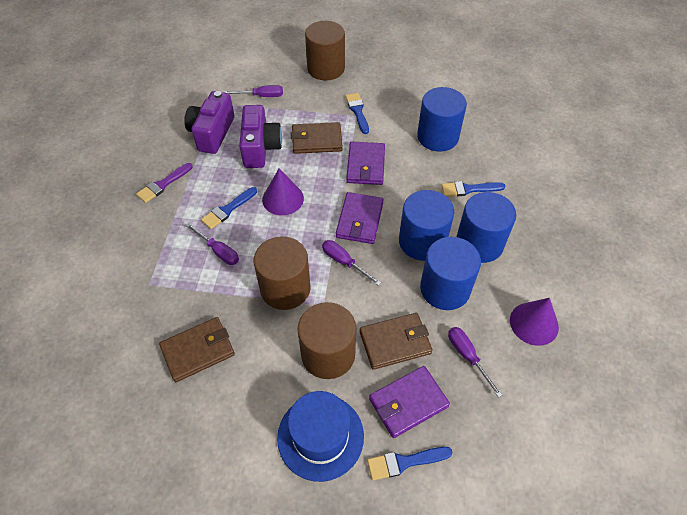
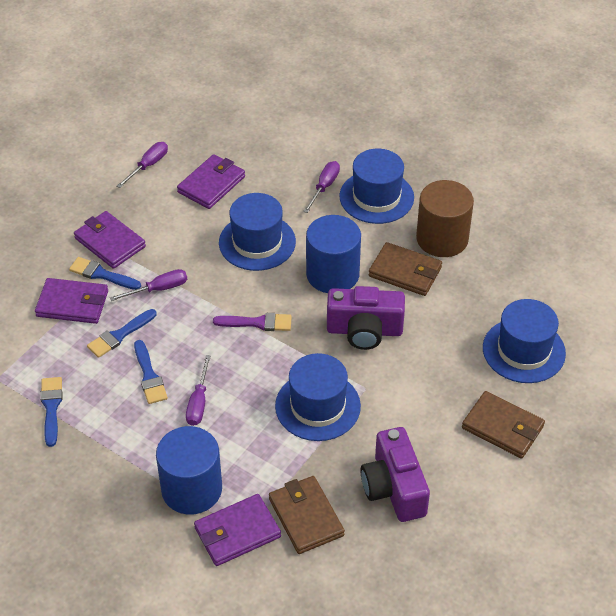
blue cylinder: [399,190,454,261] [417,87,467,152] [420,237,481,310] [457,192,516,263] = 4 -> [156,426,222,515] [306,215,361,293] = 2
blue hat: [277,391,364,482] = 1 -> [219,193,296,271] [275,353,361,441] [339,149,414,224] [483,299,566,383] = 4
brown cylinder: [254,236,311,310] [297,302,356,379] [305,21,345,80] = 3 -> [416,180,474,257] = 1
purple cone: [262,169,304,215] [510,298,559,346] = 2 -> none = 0
purple wallet: [336,192,384,244] [346,141,385,185] [369,366,450,438] = 3 -> [35,278,108,324] [74,211,146,269] [177,154,245,209] [194,494,281,566] = 4

